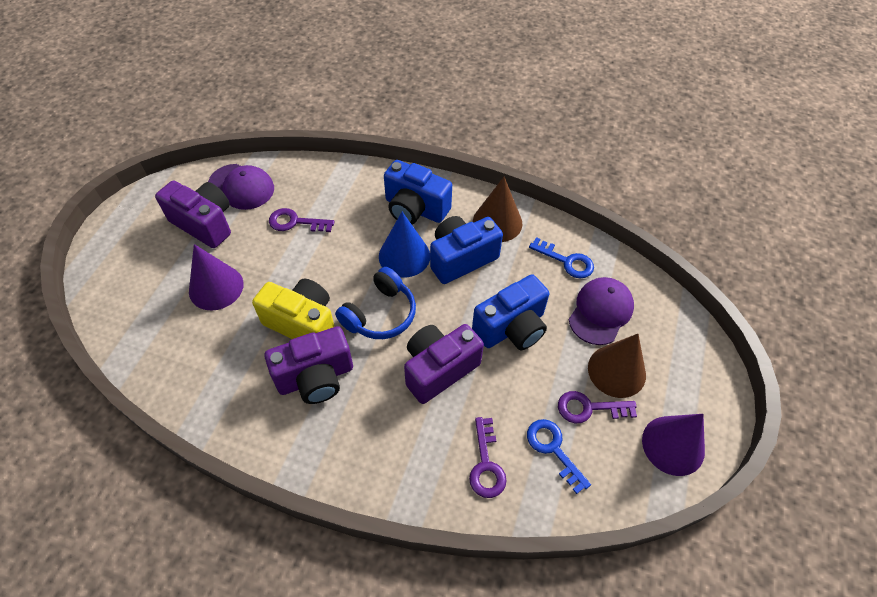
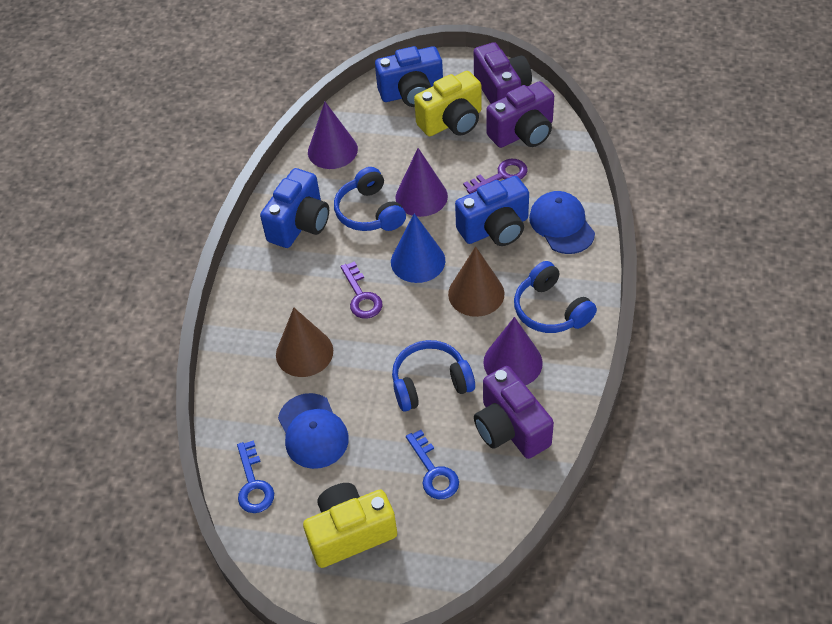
blue cap: none = 0 -> [278,393,349,469] [529,191,595,254] = 2
blue headphones: [335,267,416,339] = 1 -> [334,167,406,231] [392,340,475,412] [514,261,597,333] = 3
purple cap: [208,164,274,210] [569,277,634,345] = 2 -> none = 0
purple cone: [189,244,244,310] [642,414,705,476] = 2 -> [308,102,358,169] [396,148,448,217] [483,317,543,385] = 3
purple key: [269,208,335,232] [469,417,507,498] [558,391,637,423] = 3 -> [340,261,383,319] [463,159,528,194] = 2
yellow camera: [252,279,335,339] = 1 -> [303,483,397,568] [414,71,482,136] = 2

